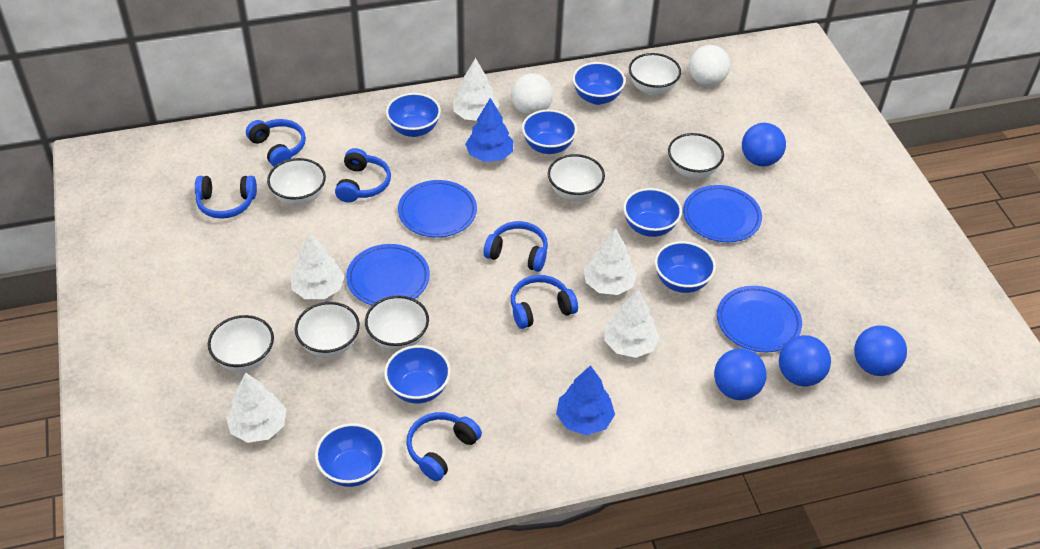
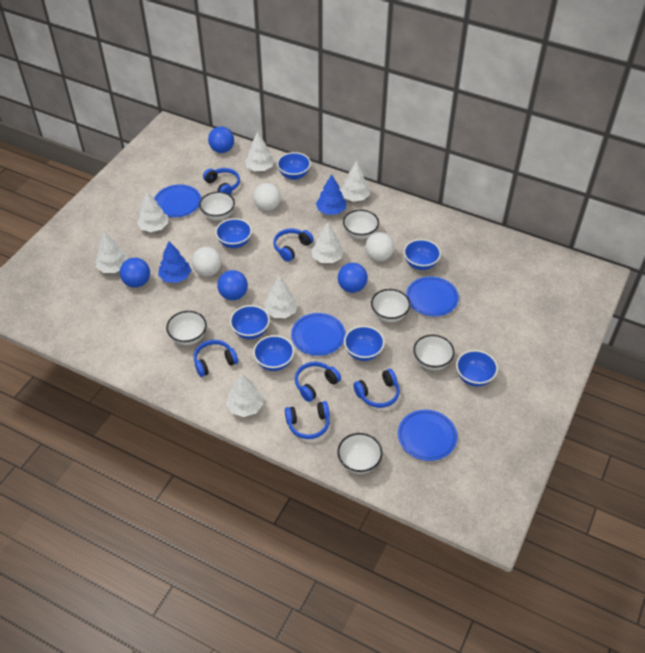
white ball: [511,73,553,116] [689,45,730,86] = 2 -> [192,247,221,276] [253,183,281,211] [365,232,394,261] = 3
white bowl: [208,315,274,372] [267,158,326,206] [295,302,360,358] [365,295,429,351] [548,154,605,201] [629,53,681,95] [668,133,724,179] = 7 -> [166,311,207,345] [199,192,235,221] [337,433,383,474] [343,210,379,239] [371,289,410,322] [413,335,455,370] = 6
white tree: [226,372,286,443] [290,233,345,299] [453,58,500,121] [584,228,637,295] [604,289,660,358] = 5 -> [96,232,128,273] [137,191,168,232] [226,373,263,417] [245,132,274,171] [264,276,298,318] [311,222,344,263] [340,161,370,202] = 7

